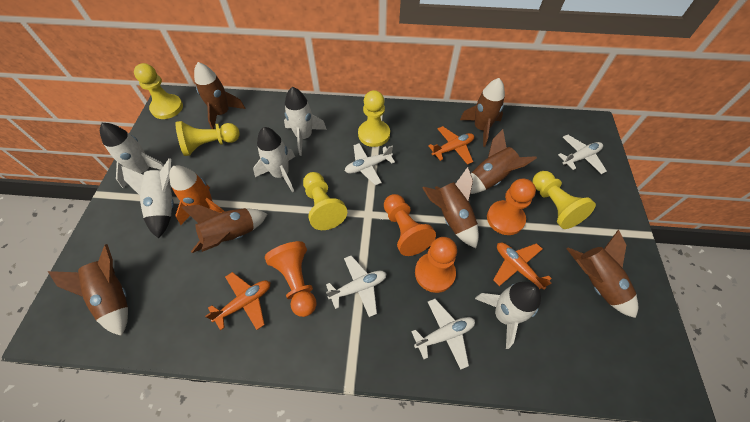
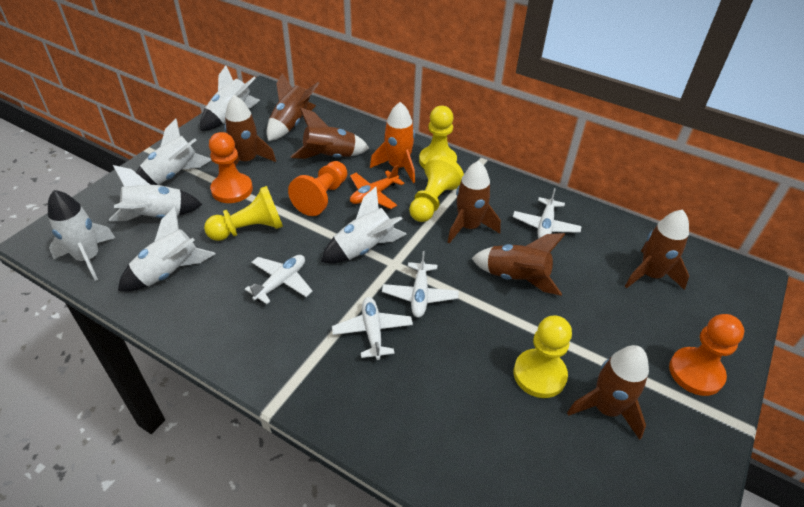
orange pawn: [265,241,317,317] [384,194,436,256] [415,237,457,293] [487,179,536,235] = 4 -> [209,132,253,203] [288,161,347,216] [669,314,744,396] = 3
orange plane: [205,272,270,330] [428,126,474,165] [493,243,552,290] = 3 -> [350,165,404,209] = 1
white rocket: [100,123,164,189] [121,158,174,239] [253,127,295,192] [284,87,327,156] [475,282,541,349] = 5 -> [48,190,115,281] [109,165,202,221] [118,207,215,291] [136,118,211,185] [200,65,260,131] [321,187,406,263] = 6
yellow pawn: [134,63,183,119] [175,121,240,156] [303,172,347,230] [358,90,390,147] [533,171,596,229] = 5 -> [204,186,283,241] [409,155,464,222] [419,106,457,168] [514,315,572,398] = 4

